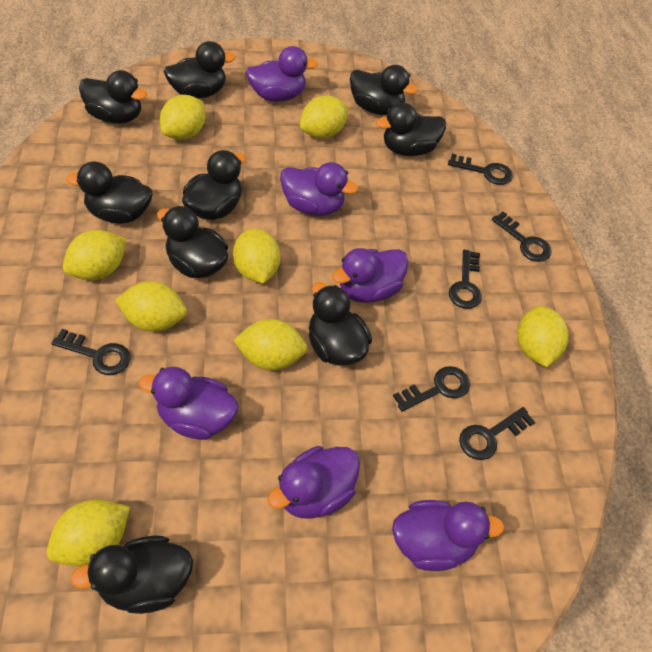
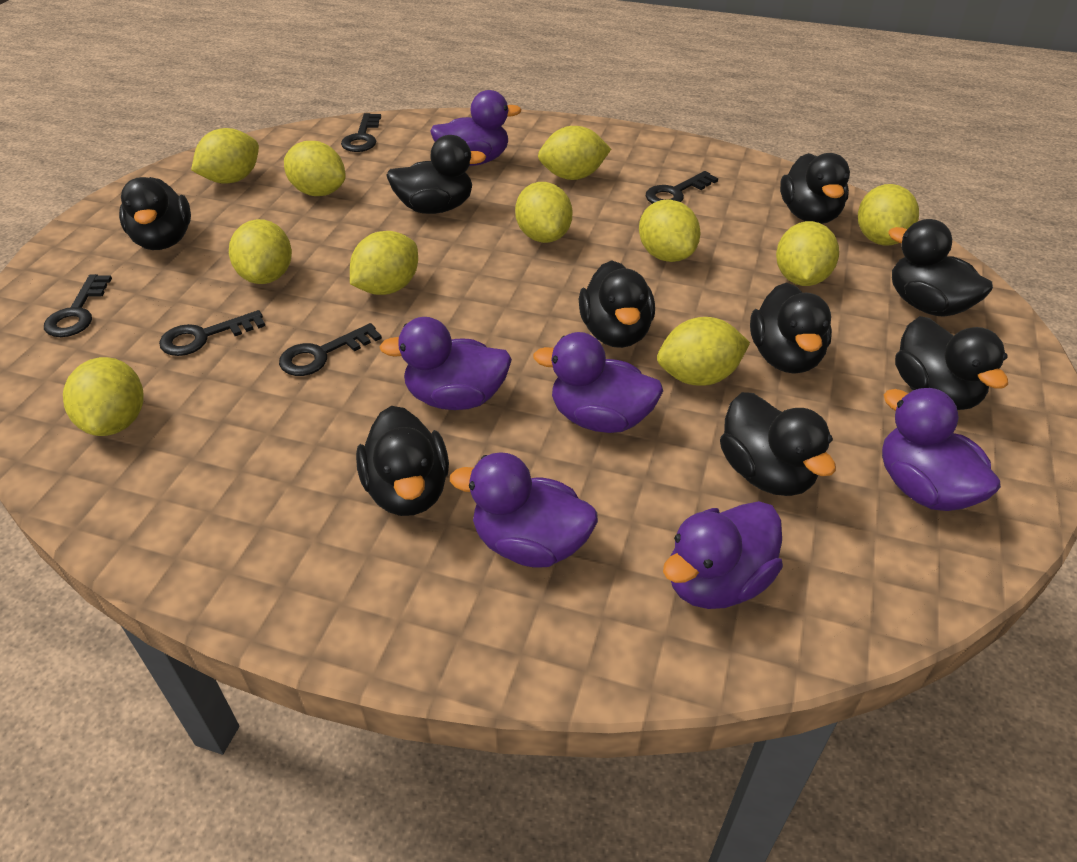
black key: [51,329,131,375] [393,366,470,412] [448,154,513,185] [449,250,482,309] [459,407,535,460] [492,212,552,262] = 6 -> [44,274,112,337] [159,310,265,356] [279,323,382,376] [341,113,381,152] [646,171,718,204] = 5
yellow lemon: [47,499,130,566] [63,230,126,280] [115,281,187,332] [160,95,205,140] [233,228,280,283] [233,319,308,370] [300,96,348,138] [517,306,569,367] = 8 -> [63,357,143,436] [191,128,259,184] [229,219,292,284] [284,141,346,196] [350,231,418,295] [515,182,573,243] [538,126,611,180] [639,199,701,262] [657,317,750,386] [776,221,839,286] [858,184,919,246] = 11

